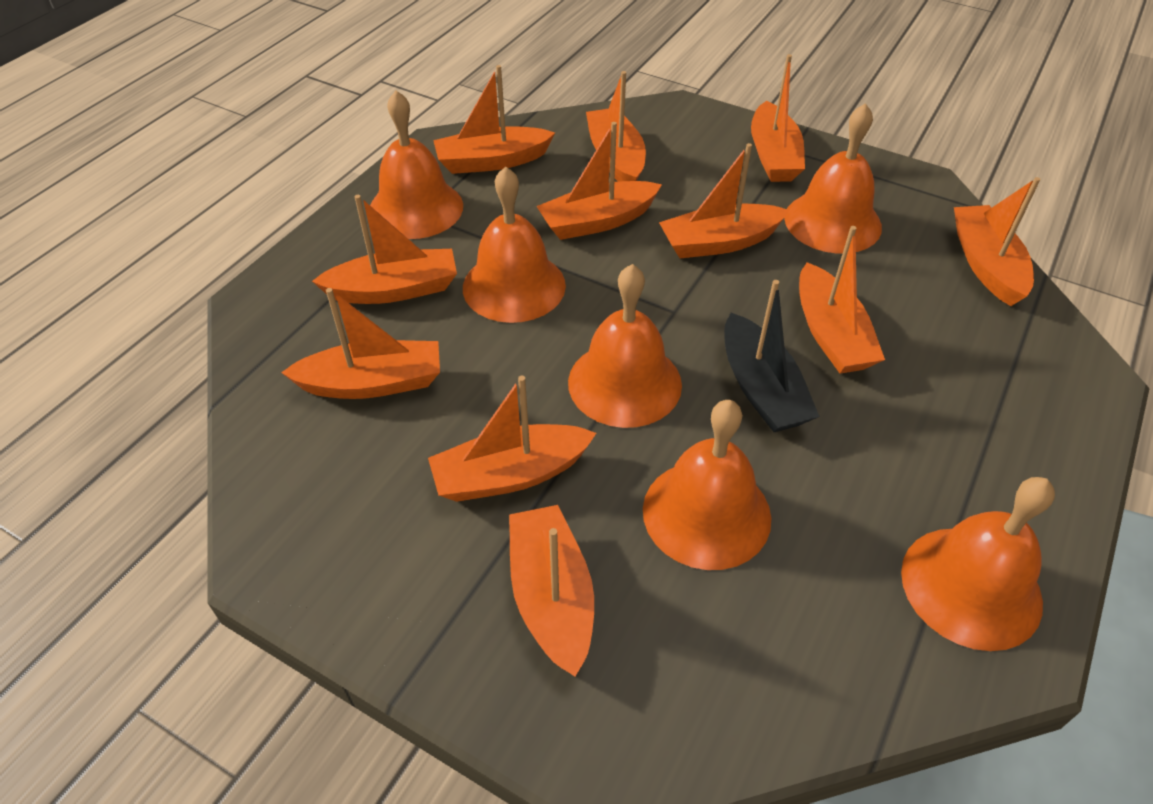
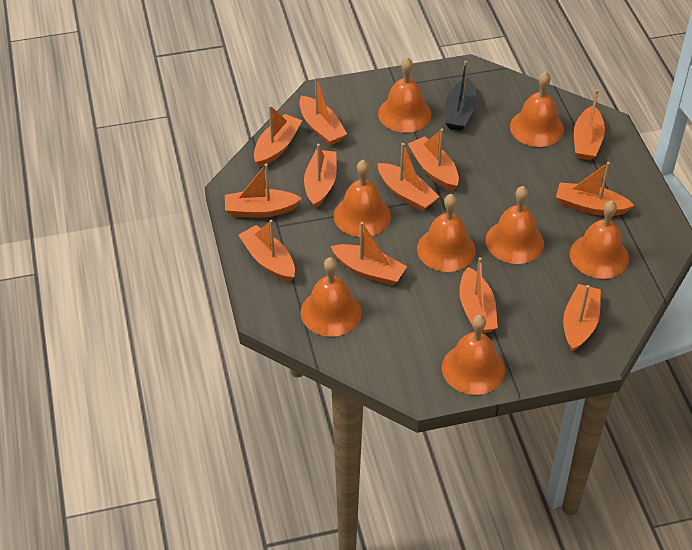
orange bell: [370,90,463,239] [463,166,566,323] [568,264,682,428] [643,400,771,570] [784,103,882,254] [901,477,1055,651] = 6 -> [301,257,362,337] [334,160,391,237] [378,57,431,133] [417,194,476,272] [442,314,505,395] [486,186,544,264] [510,71,564,147] [570,200,629,279] = 8
orange boat: [281,288,440,399] [312,195,457,304] [428,375,596,502] [433,65,555,174] [509,505,594,677] [536,122,662,240] [586,71,646,182] [659,143,790,258] [751,54,805,182] [799,226,885,374] [954,177,1041,306] = 11 -> [225,163,302,218] [239,220,295,282] [254,105,302,167] [299,77,347,146] [304,144,337,209] [331,222,407,286] [378,143,440,211] [408,129,459,191] [459,257,498,333] [556,162,634,216] [563,284,601,352] [574,89,605,161] = 12

